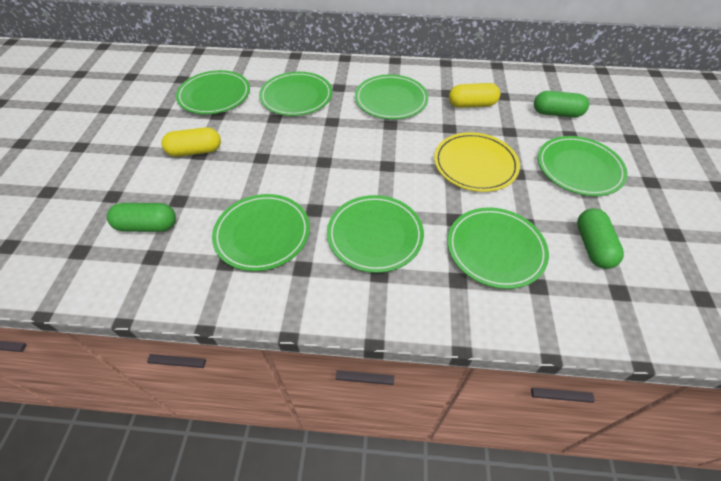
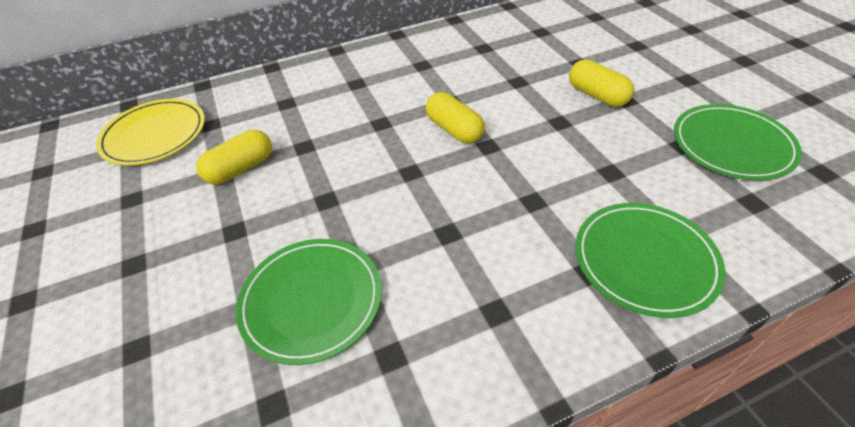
green capsule: [107,203,176,232] [534,91,589,118] [577,208,624,269] = 3 -> none = 0
green plate: [176,70,250,114] [212,194,310,271] [259,72,332,116] [327,195,424,273] [355,74,429,119] [447,207,549,289] [538,136,628,196] = 7 -> [236,239,382,365] [575,203,726,318] [674,104,802,180] = 3
yellow capsule: [161,127,221,157] [449,83,500,108] = 2 -> [196,130,272,185] [426,92,485,144] [569,59,634,107] = 3

